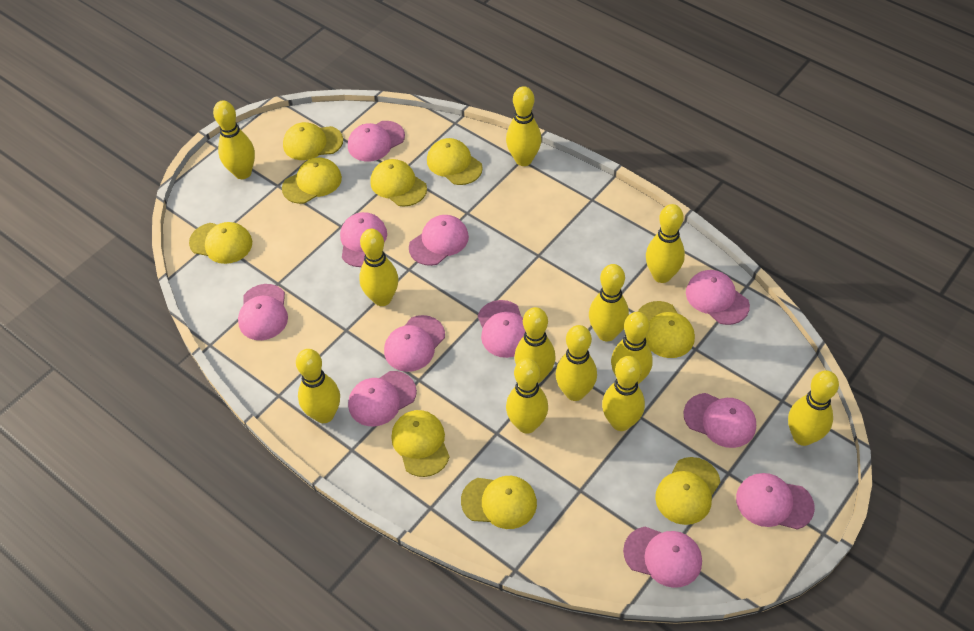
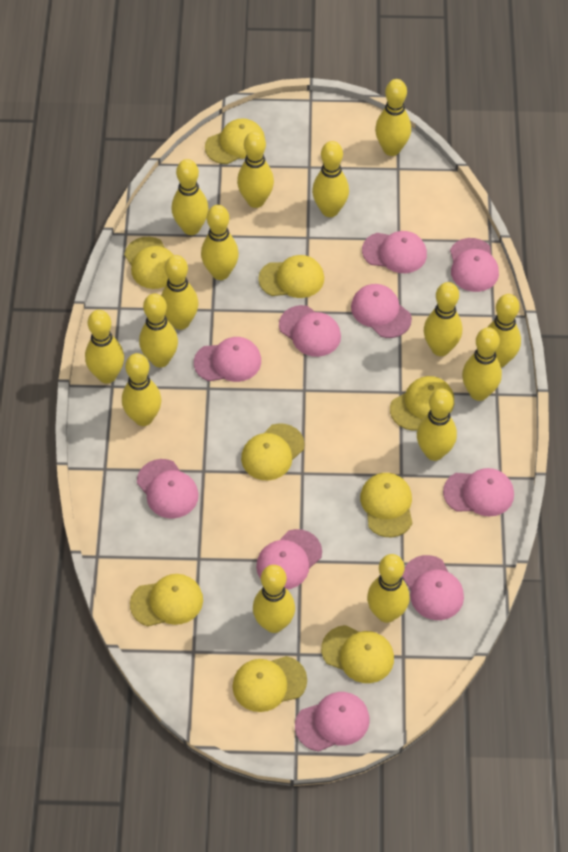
pink cap: [238,284,288,340] [340,212,387,267] [348,121,405,161] [348,371,417,426] [384,315,445,372] [409,215,469,266] [478,300,525,358] [623,527,702,588] [684,393,756,448] [686,270,750,325] [736,473,815,530] = 11 -> [137,459,199,519] [194,337,261,382] [256,529,322,590] [279,305,341,357] [295,692,369,752] [351,284,412,338] [362,231,427,273] [402,555,464,620] [443,468,514,516] [450,238,499,292] = 10
yellow bowling pin: [213,101,255,179] [296,349,340,423] [359,229,398,306] [506,86,542,166] [506,358,548,433] [515,307,556,383] [556,325,597,401] [589,264,629,341] [602,356,645,431] [611,312,652,384] [646,204,685,283] [788,370,839,446] = 12 -> [85,310,124,383] [122,353,161,426] [139,293,178,367] [161,255,198,330] [171,159,209,235] [201,205,239,280] [237,131,274,208] [253,565,295,633] [312,141,349,217] [367,554,410,623] [375,79,411,156] [417,389,457,461] [424,282,462,356] [462,327,502,401] [487,294,521,367] = 15

